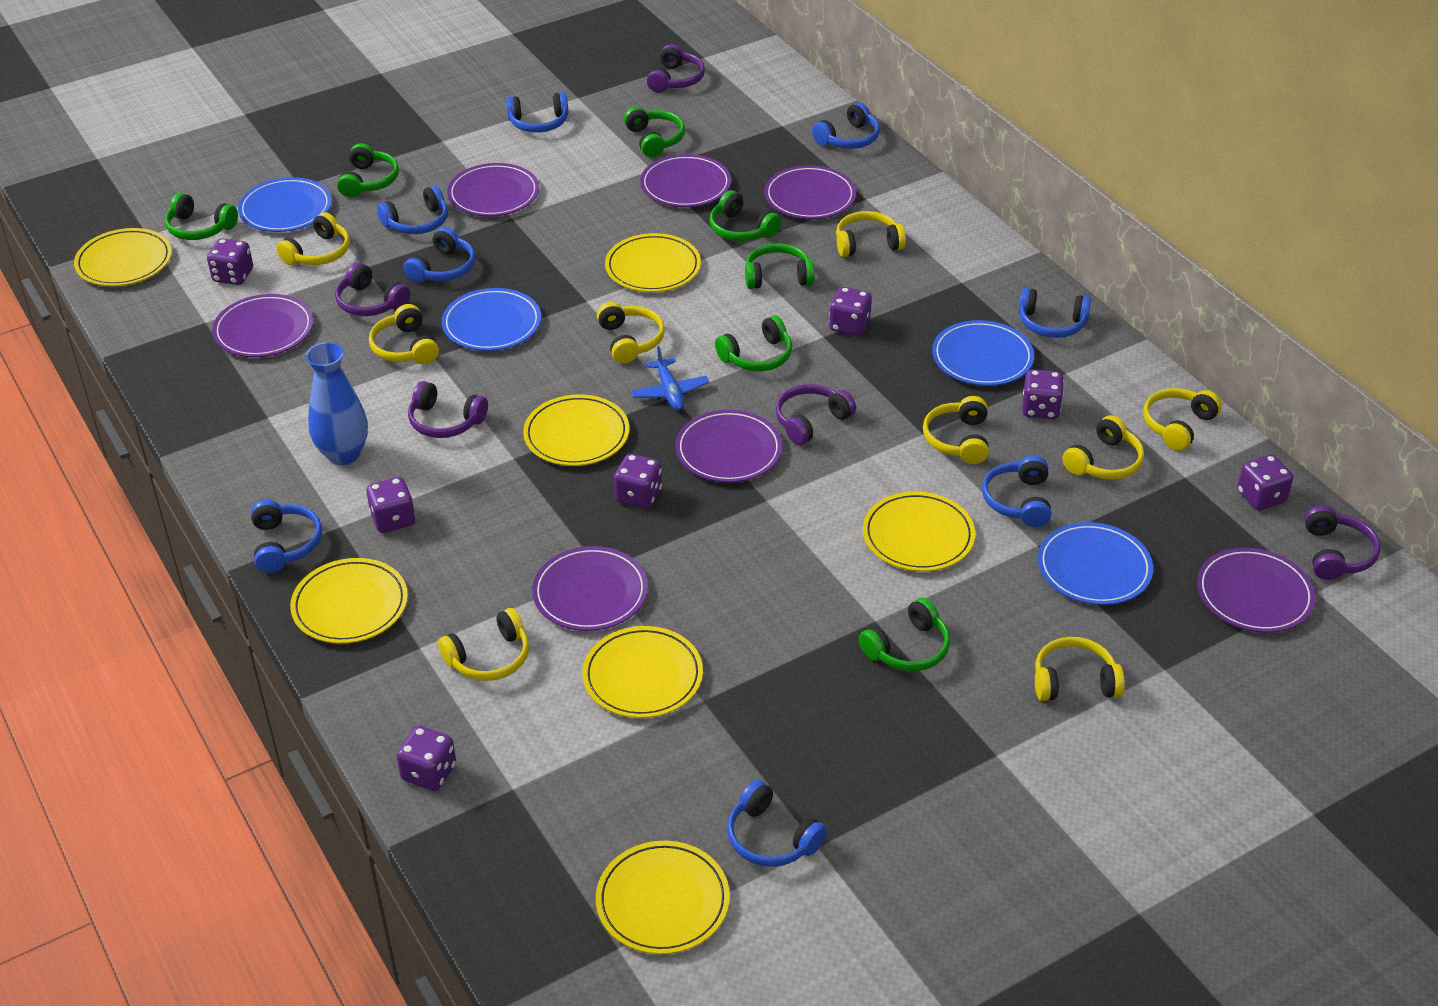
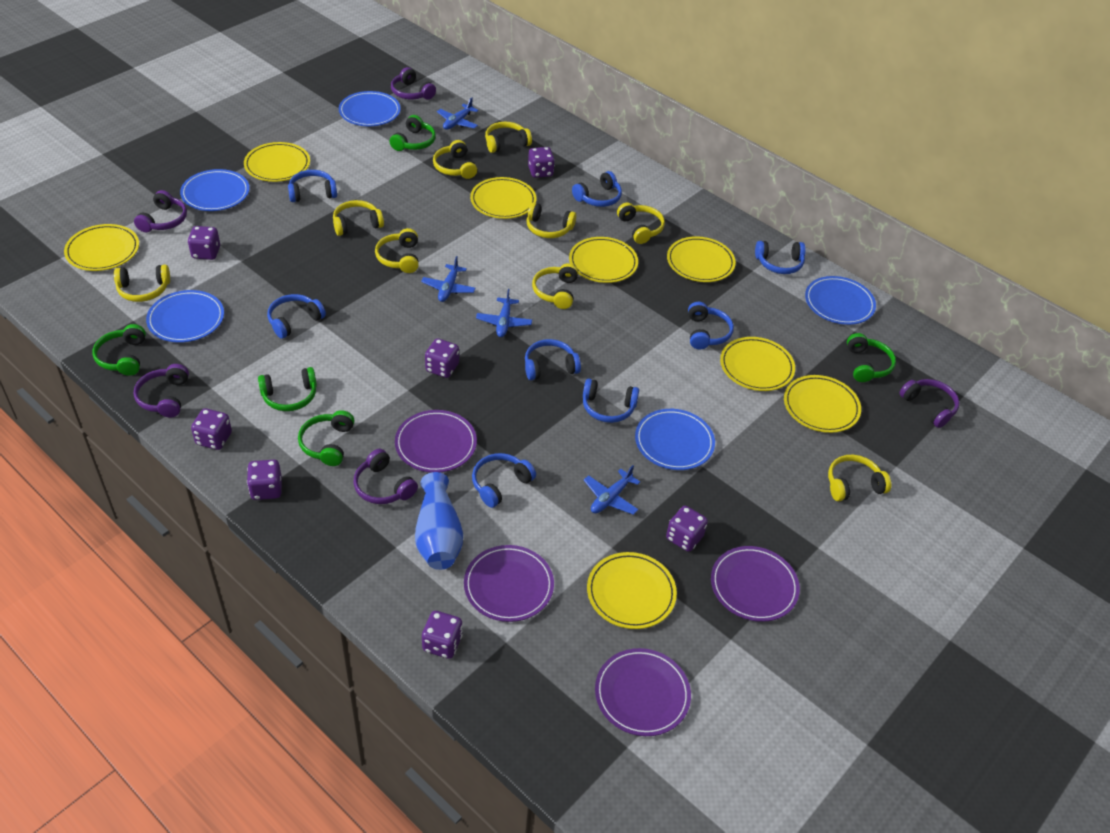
blue plane: [631,346,709,411] = 1 -> [421,256,476,302] [437,98,479,130] [476,289,532,337] [584,465,640,515] = 4
blue plate: [238,177,332,232] [442,288,541,351] [932,320,1034,386] [1038,522,1153,605] = 4 -> [146,290,224,343] [180,169,249,211] [339,91,401,126] [635,409,715,470] [805,276,876,325] = 5
green headphones: [165,193,238,240] [337,143,399,198] [624,107,685,157] [709,190,781,241] [715,315,792,371] [745,243,815,289] [859,598,950,671] = 7 -> [93,324,146,376] [258,367,317,411] [298,410,354,466] [390,115,436,151] [847,333,896,382] = 5
purple plate: [212,294,313,357] [447,163,539,217] [532,546,648,631] [640,154,731,207] [675,410,782,483] [764,165,856,219] [1197,548,1316,633] = 7 -> [395,410,477,473] [464,545,554,622] [595,648,691,736] [711,546,800,622] = 4
yellow plate: [74,228,172,286] [290,558,408,644] [523,394,629,466] [582,626,703,718] [596,841,730,954] [605,233,701,292] [863,491,975,571] = 7 -> [64,224,139,271] [244,142,310,182] [470,177,536,219] [569,237,638,283] [587,552,677,629] [667,236,736,282] [720,337,795,391] [784,375,861,433] = 8

